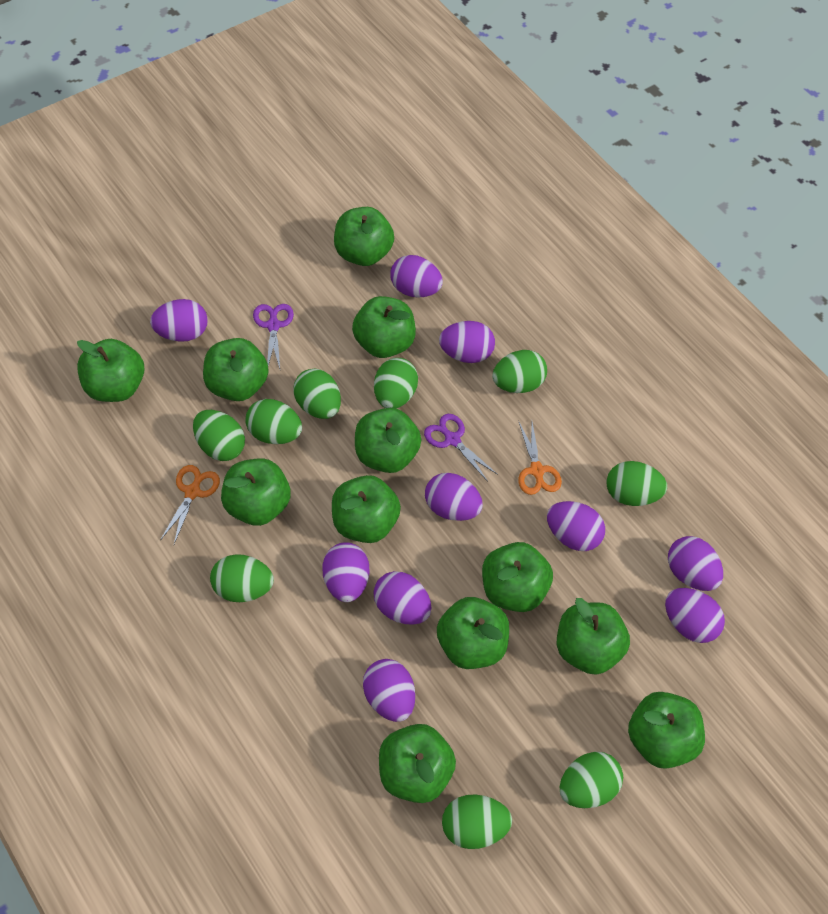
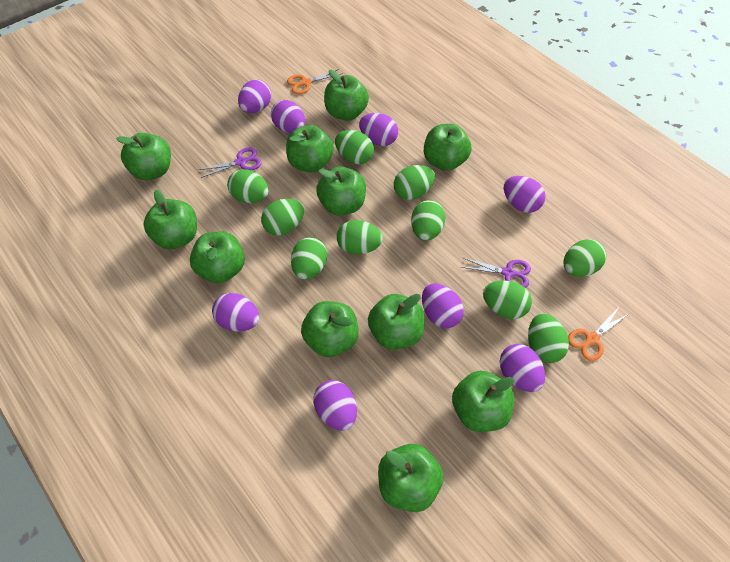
green apple: [77,339,144,402] [203,338,269,401] [221,459,291,526] [332,475,401,543] [334,207,394,266] [352,296,416,358] [355,408,421,473] [379,724,456,803] [437,597,509,669] [482,542,553,612] [557,598,630,675] [628,692,705,769] = 12 -> [116,133,171,180] [143,190,197,249] [190,231,245,283] [286,125,334,172] [301,301,359,357] [316,166,366,215] [324,70,369,121] [368,294,425,350] [378,444,443,512] [424,124,471,171] [452,371,514,432] = 11
green egg: [193,410,245,461] [210,554,274,602] [245,399,302,444] [293,369,341,419] [374,358,418,408] [442,794,512,849] [492,350,547,393] [560,752,623,808] [607,461,667,506] = 9 -> [227,169,269,203] [261,199,304,235] [291,237,327,280] [335,130,374,164] [337,220,383,255] [394,165,435,200] [411,200,446,241] [483,281,532,319] [528,313,569,363] [563,239,607,277] = 10
purple egg: [150,299,208,342] [322,542,369,602] [363,659,415,722] [373,571,431,625] [390,255,443,298] [425,473,483,521] [439,321,495,363] [547,501,605,551] [665,588,725,643] [668,536,723,591] = 10 -> [212,293,259,332] [238,80,271,113] [271,100,305,133] [313,380,357,431] [359,113,398,146] [422,283,464,328] [500,344,545,392] [504,176,546,213] = 8

